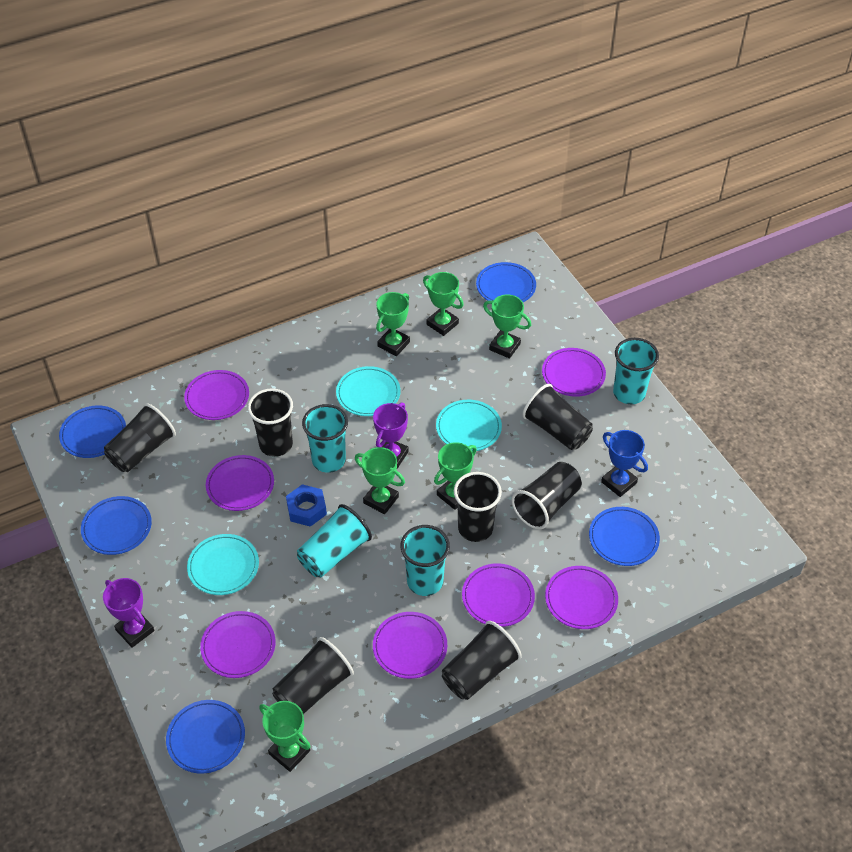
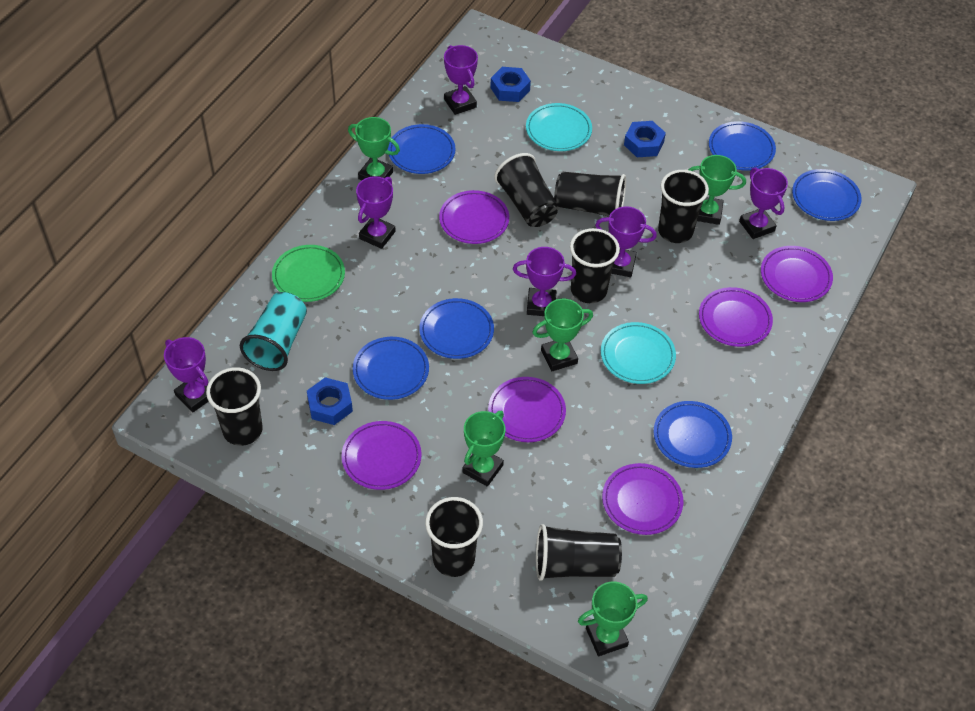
blue nut: [286,484,327,527] = 1 -> [307,377,353,425] [490,67,531,102] [624,121,666,157] = 3
blue plate: [59,405,126,458] [81,496,152,555] [166,700,245,774] [476,262,536,302] [589,507,660,566] = 5 -> [353,337,429,400] [388,124,455,174] [419,298,494,359] [654,401,732,468] [709,121,776,171] [792,169,862,221] = 6
blue trophy: [601,430,648,497] = 1 -> none = 0
green plate: none = 0 -> [272,245,345,302] = 1
green trophy: [259,701,311,772] [355,447,405,514] [376,292,410,356] [423,272,464,336] [434,442,477,510] [483,294,531,359] = 6 -> [348,117,400,181] [462,411,505,487] [532,299,593,371] [578,582,648,656] [688,155,746,225] = 5
purple plate: [184,370,249,420] [200,611,275,678] [206,455,274,511] [373,612,447,679] [462,563,535,627] [542,348,606,397] [545,566,618,629] = 7 -> [341,421,422,490] [439,190,509,244] [488,377,566,442] [602,463,683,535] [699,287,773,347] [761,246,833,302] = 6
purple trophy: [103,578,154,648] [373,403,409,469] = 2 -> [164,337,209,413] [356,176,395,249] [444,45,478,115] [513,247,576,316] [595,206,657,277] [739,167,788,239] = 6
turquoise cup: [297,504,372,577] [302,404,348,473] [400,525,450,596] [613,338,659,404] = 4 -> [240,292,307,371] = 1
turquoise plate: [187,534,259,595] [336,366,401,416] [436,400,502,451] = 3 -> [526,103,592,151] [601,322,676,384] = 2

